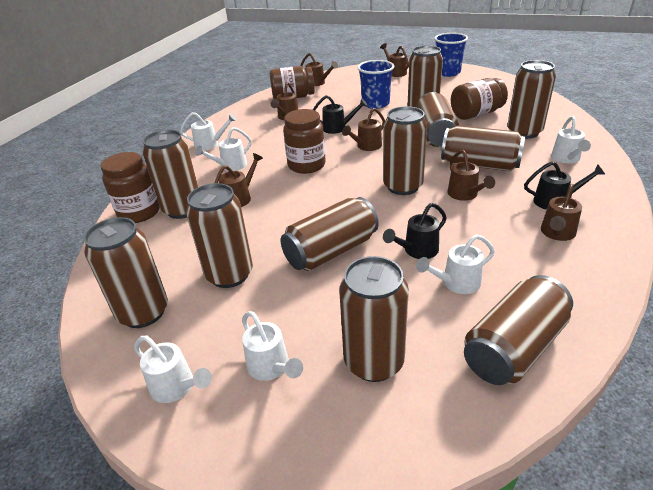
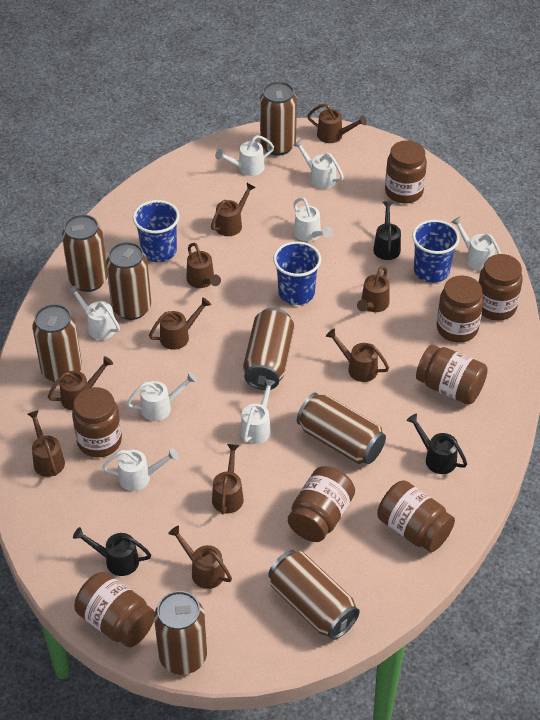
blue cup: [357,60,394,109] [434,33,468,77] = 2 -> [133,200,180,262] [273,241,321,305] [412,220,460,283] = 3
brown can: [84,217,168,328] [143,130,198,219] [186,183,253,288] [281,197,379,271] [339,256,409,382] [383,106,427,195] [407,45,443,107] [416,92,459,147] [441,126,525,171] [464,275,573,385] [507,60,556,139] = 11 -> [32,304,82,383] [62,214,108,292] [106,242,151,320] [154,591,207,675] [243,308,294,390] [260,81,297,156] [268,550,360,640] [297,393,386,464] = 8
brown jar: [100,152,160,223] [270,66,315,99] [283,109,325,174] [451,78,508,120] = 4 -> [72,387,122,457] [74,572,155,647] [288,466,355,542] [377,480,455,552] [385,140,427,204] [416,345,488,404] [436,275,483,343] [478,254,523,321] = 8
brown watering can: [215,153,263,207] [271,82,299,120] [300,53,338,86] [342,108,385,151] [380,43,409,77] [447,150,495,201] [541,184,582,241] = 7 -> [28,410,65,477] [48,356,113,410] [149,297,211,350] [168,526,232,589] [187,243,221,288] [211,183,256,236] [212,444,244,514] [307,103,367,143] [326,328,389,382] [357,266,389,312] = 10
white watering can: [134,336,212,403] [180,112,237,151] [195,127,252,171] [242,311,303,381] [416,234,495,294] [551,116,591,163] = 6 -> [68,284,120,340] [102,448,179,491] [127,372,197,421] [215,135,274,176] [240,379,276,444] [293,140,344,189] [293,197,333,242] [451,217,501,271] = 8

